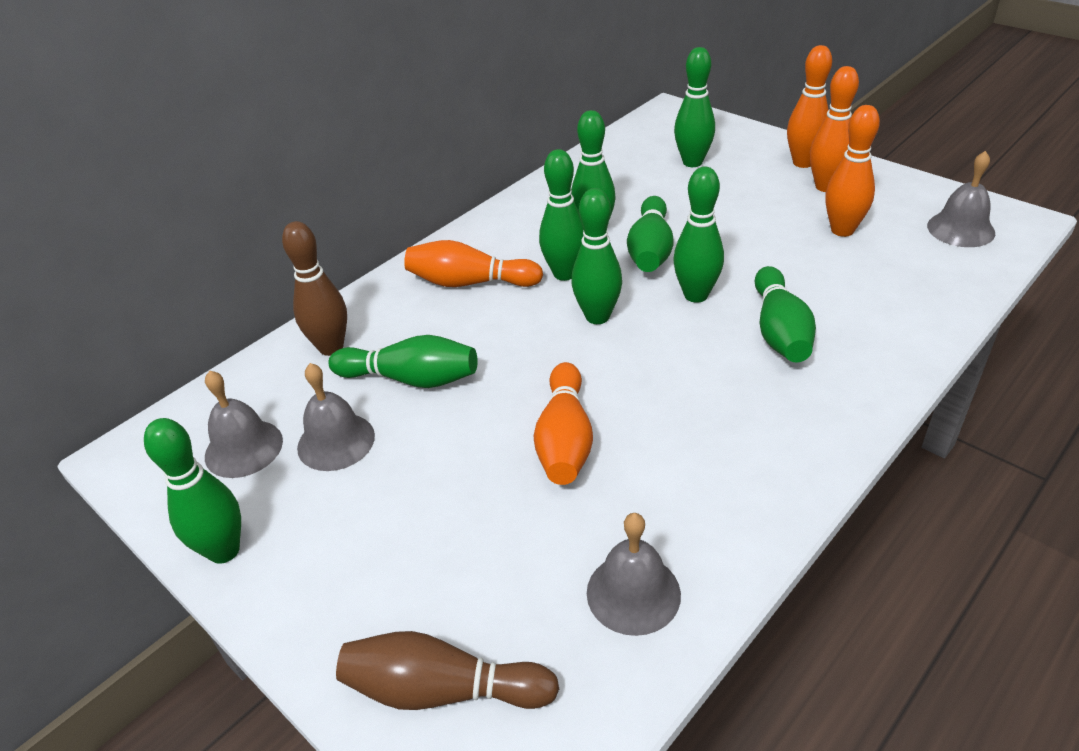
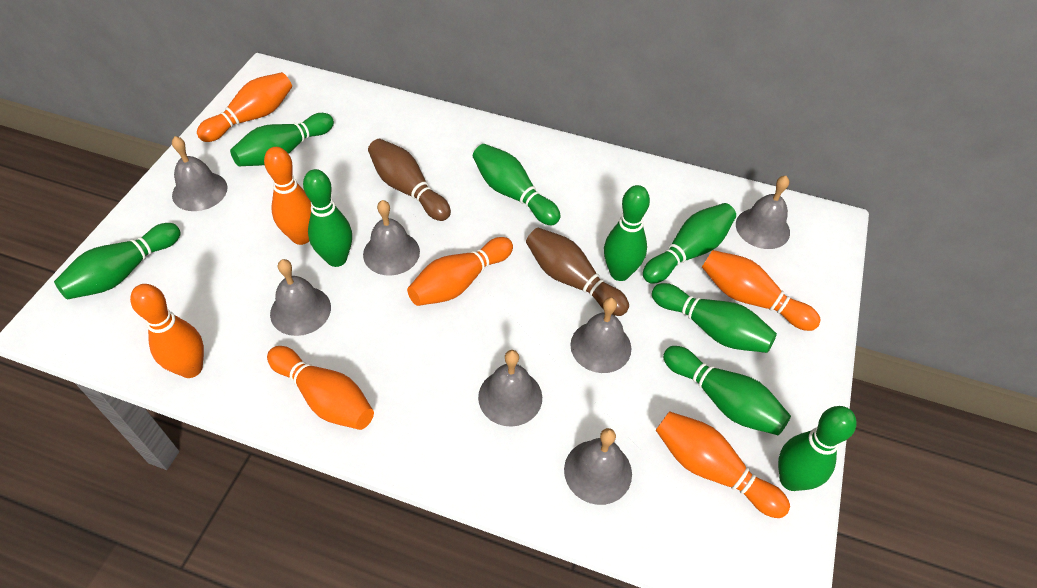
grey bell: [205,370,283,478] [297,363,375,471] [587,513,681,636] [927,151,995,247] = 4 -> [172,136,227,211] [270,259,331,336] [363,200,420,276] [478,350,542,427] [564,428,632,505] [570,297,631,373] [736,176,790,249] = 7
orange bowling pin: [404,240,543,287] [534,362,593,485] [787,45,832,168] [810,66,859,192] [825,105,880,237] = 5 -> [130,284,204,378] [197,72,292,142] [264,147,311,245] [267,346,374,430] [407,237,513,306] [656,411,790,518] [702,250,820,331] = 7

